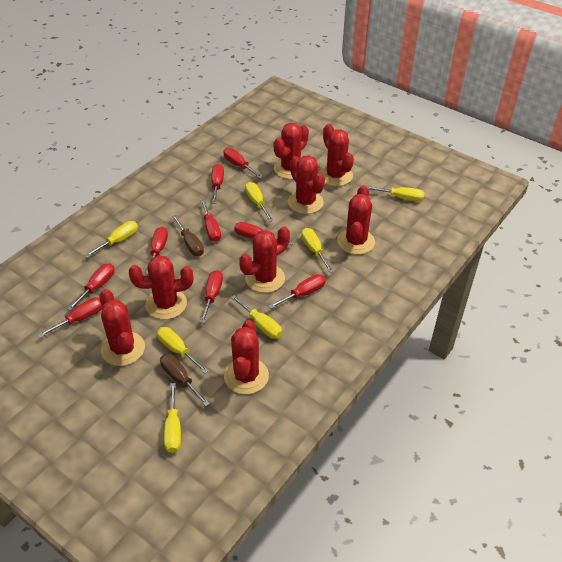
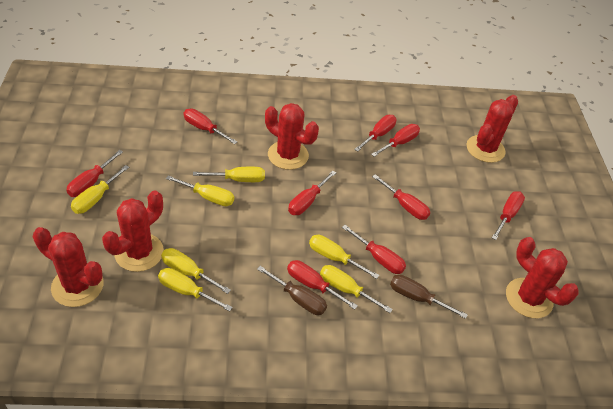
red cactus: [99,289,145,366] [129,255,193,320] [224,320,269,394] [239,226,290,293] [274,123,309,179] [288,155,325,214] [319,124,354,186] [337,185,375,255] = 8 -> [33,227,104,307] [102,190,164,272] [265,103,319,170] [466,95,518,163] [506,237,578,318] = 5

